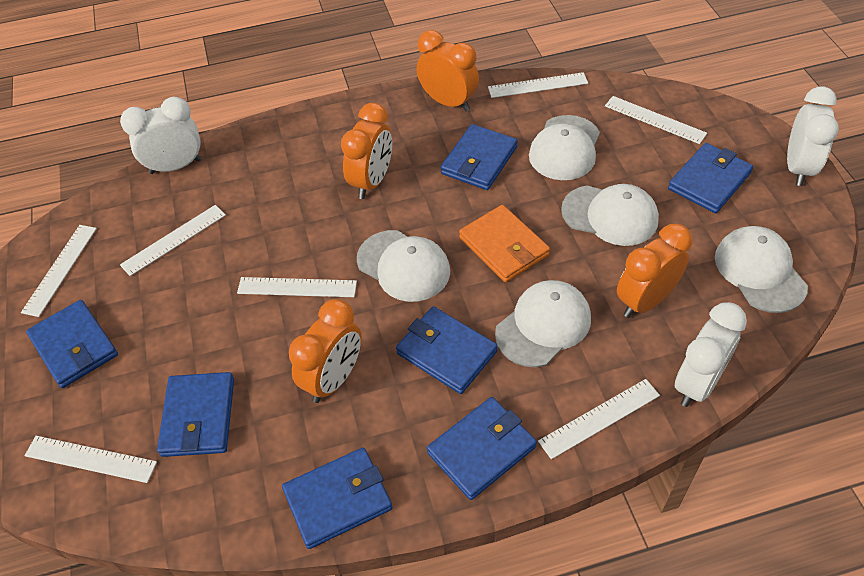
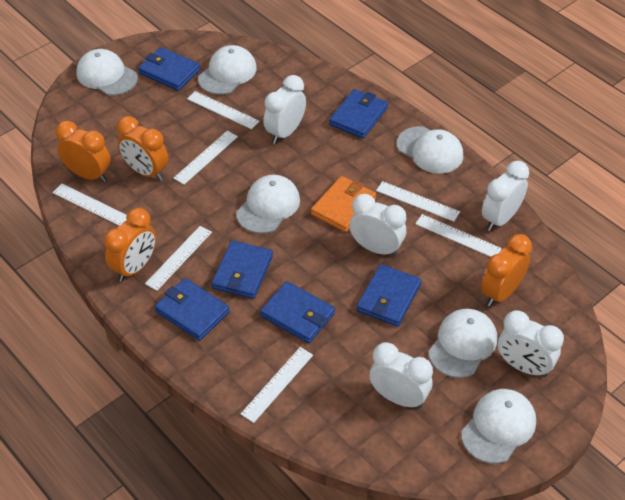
blue wallet: [26,300,118,388] [157,372,234,457] [282,448,392,549] [396,306,498,394] [427,397,537,500] [441,124,518,190] [668,143,753,213] = 7 -> [138,47,201,91] [155,278,230,341] [212,240,273,299] [260,281,335,343] [329,89,388,139] [356,264,421,327] = 6
white cap: [357,230,450,302] [495,280,591,367] [529,115,600,180] [561,184,659,246] [715,226,808,313] = 5 -> [76,49,138,96] [198,45,257,95] [236,175,300,234] [397,126,463,174] [428,309,497,378] [461,389,536,464] = 6
white clock: [120,97,202,174] [675,302,747,407] [787,87,839,186] = 3 -> [263,75,306,144] [350,194,406,257] [369,342,433,409] [482,161,529,231] [498,310,564,377] = 5

